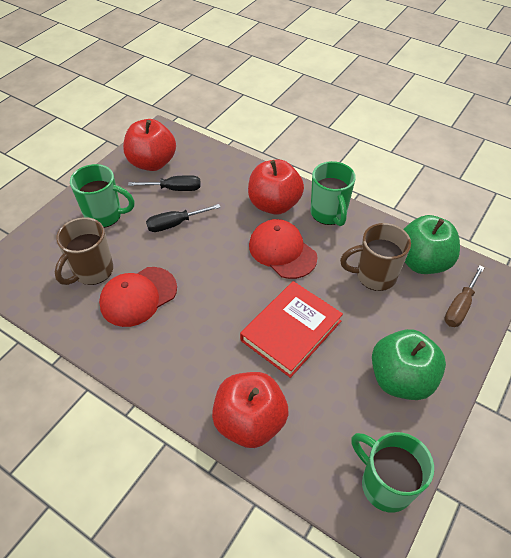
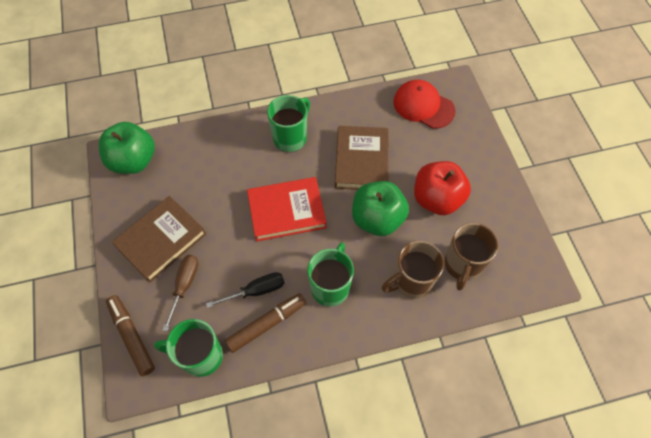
black screwdriver: [128,175,201,191] [146,204,221,232] = 2 -> [206,272,284,308] = 1
brown book: none = 0 -> [112,196,206,283] [335,126,388,190] = 2
brown marker: none = 0 -> [106,295,155,376] [225,293,306,353] = 2
red apple: [123,119,176,171] [212,372,289,448] [248,159,304,215] = 3 -> [414,161,471,215] = 1
red cap: [99,267,177,327] [249,219,318,279] = 2 -> [393,80,456,129] = 1

